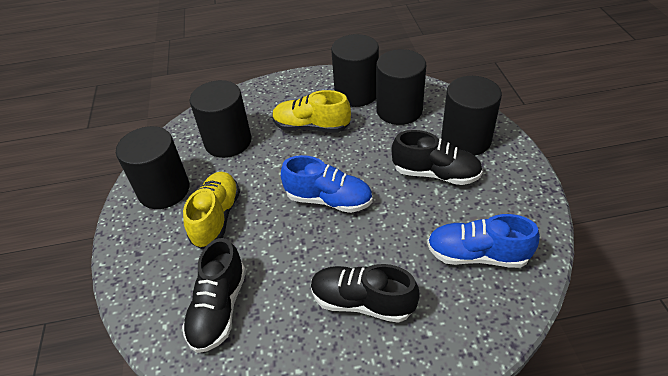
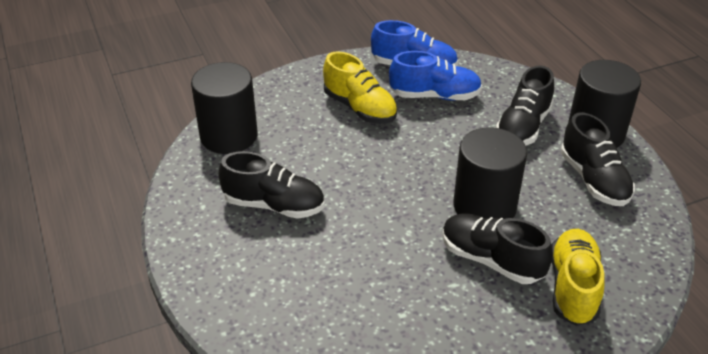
black cylinder: [116,126,189,209] [190,80,252,158] [331,34,379,107] [376,49,426,125] [441,76,502,156] = 5 -> [191,62,258,154] [453,127,527,219] [568,60,641,148] = 3
black shoe: [182,238,246,353] [311,264,420,323] [392,130,483,185] = 3 -> [218,151,324,219] [442,213,553,284] [496,65,554,146] [560,112,635,206] = 4

